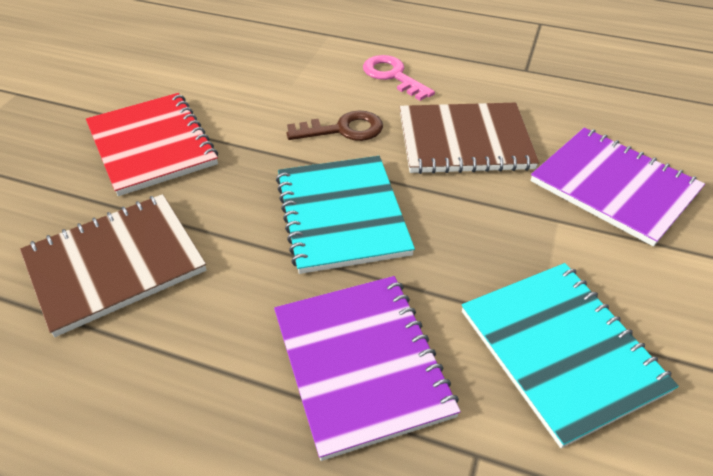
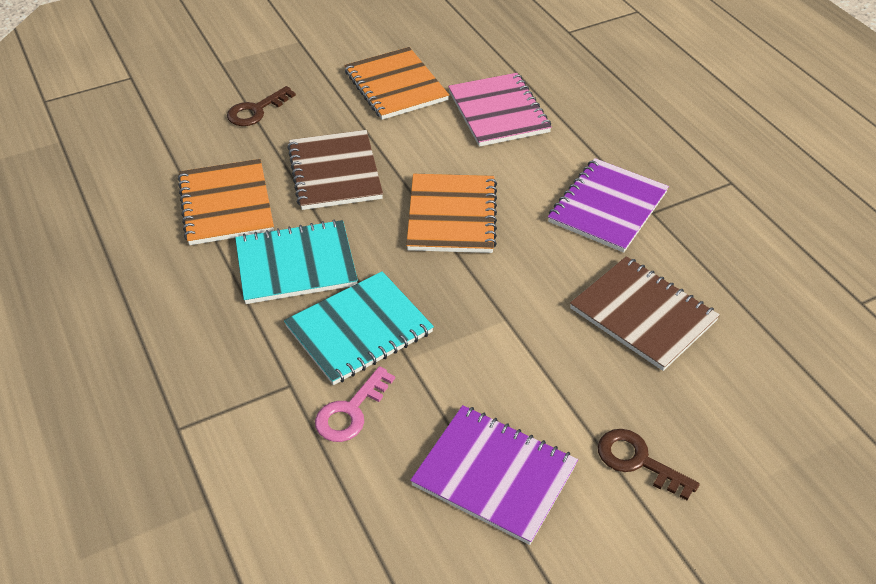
brown key: [287,111,383,141] = 1 -> [227,86,296,126] [598,429,700,500] = 2
orange notebook: none = 0 -> [178,159,274,245] [344,47,449,120] [406,174,497,253] = 3
pink notebook: none = 0 -> [448,73,552,147] = 1
red notebook: [86,93,218,196] = 1 -> none = 0

